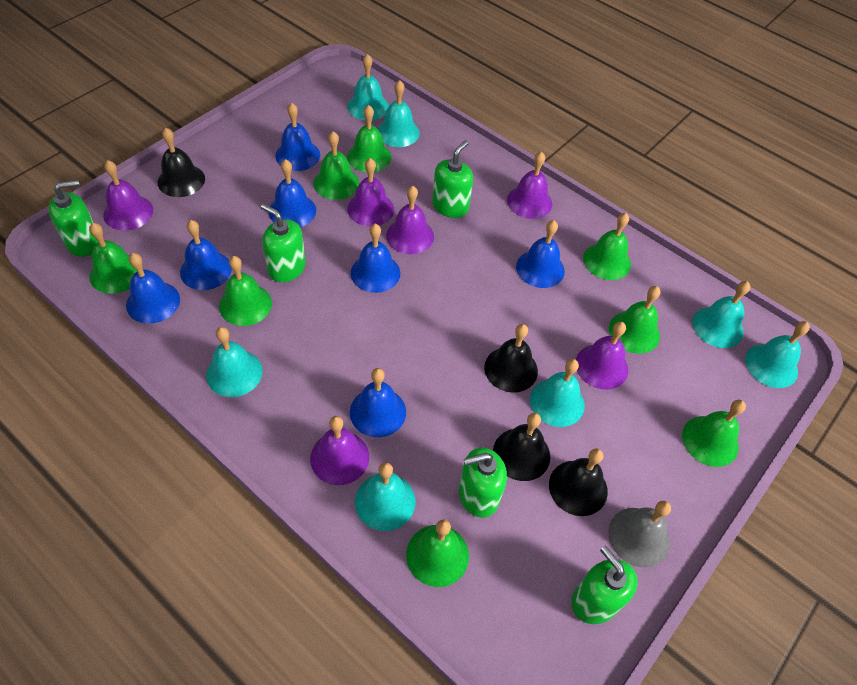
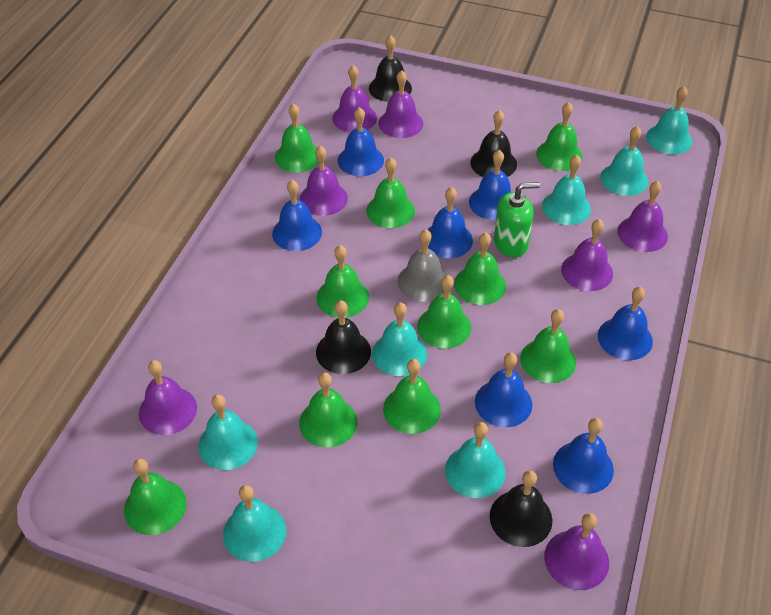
green bell: [89,223,137,294] [219,256,272,326] [314,131,359,200] [347,105,391,172] [406,520,469,587] [583,213,631,280] [609,286,661,354] [682,400,746,467] = 8 -> [124,459,187,535] [275,104,319,172] [299,372,357,448] [317,245,369,318] [366,158,415,228] [383,359,441,434] [417,275,471,348] [454,233,506,305] [520,309,576,383] [536,102,583,171] = 10
green soap dispenser: [48,180,98,257] [261,204,306,282] [432,140,473,218] [459,447,507,518] [571,546,638,624] = 5 -> [494,182,540,257] = 1
purple bell: [103,160,153,231] [310,416,369,485] [347,158,394,227] [386,186,434,254] [507,151,552,219] [576,322,628,390] = 6 -> [139,360,197,435] [300,146,348,216] [332,65,377,133] [379,70,423,138] [544,513,609,590] [561,219,613,291] [617,181,668,252] = 7

